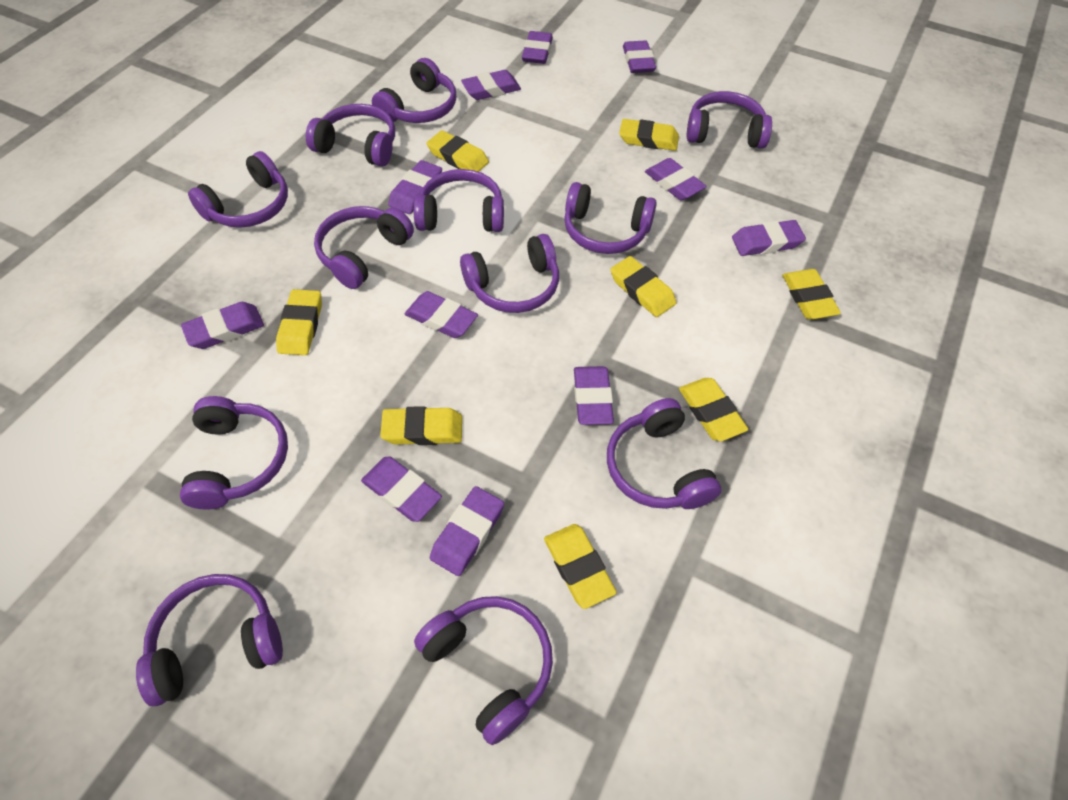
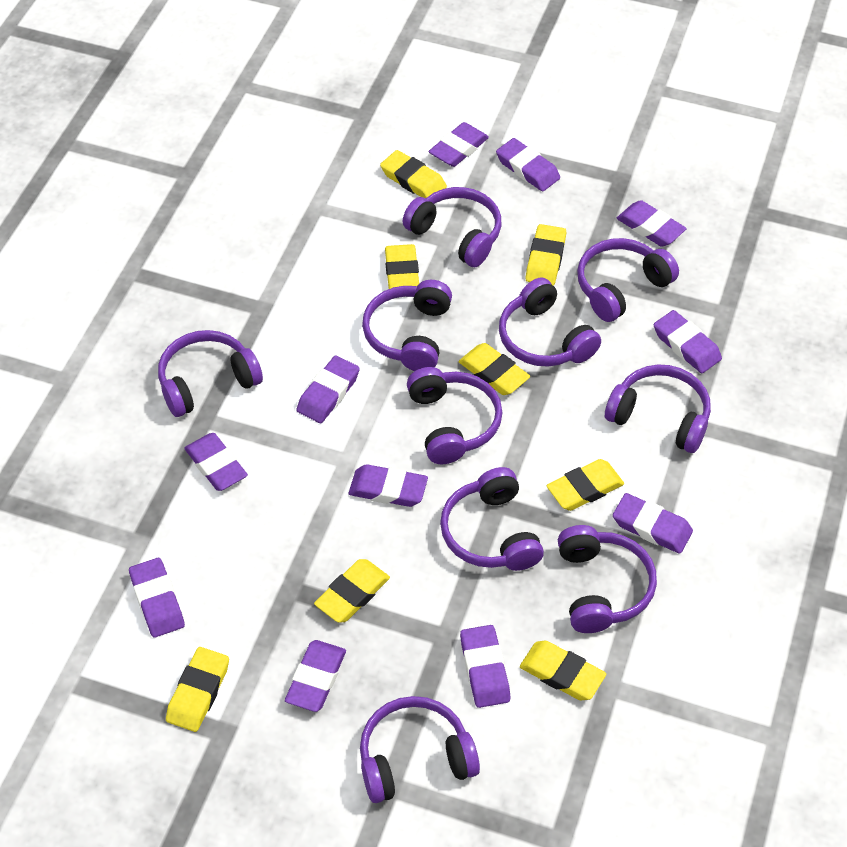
purple headphones: [136,574,283,706] [180,396,288,510] [188,151,288,228] [306,104,395,167] [314,206,414,289] [372,58,456,123] [414,169,504,232] [414,596,553,745] [460,234,559,313] [564,182,657,254] [607,398,722,509] [687,91,772,149] = 12 -> [158,330,263,417] [360,696,480,803] [362,280,452,371] [403,187,501,267] [407,367,503,464] [440,467,544,571] [499,278,601,367] [558,525,657,633] [577,238,679,322] [605,365,711,453] = 10

